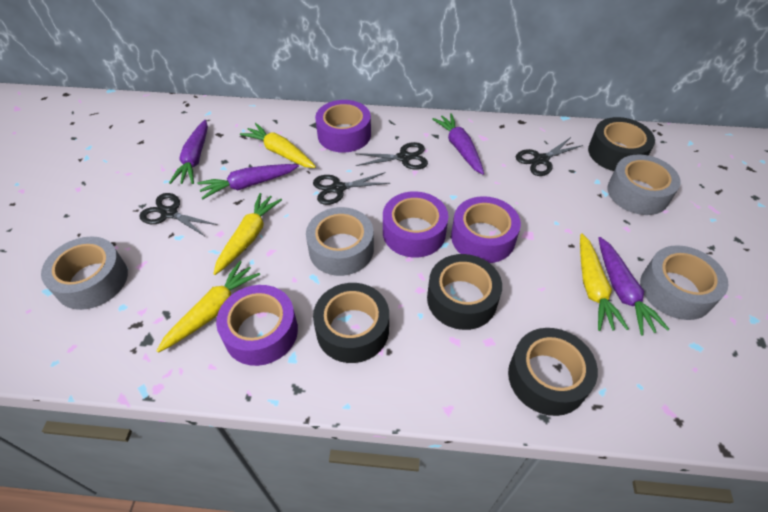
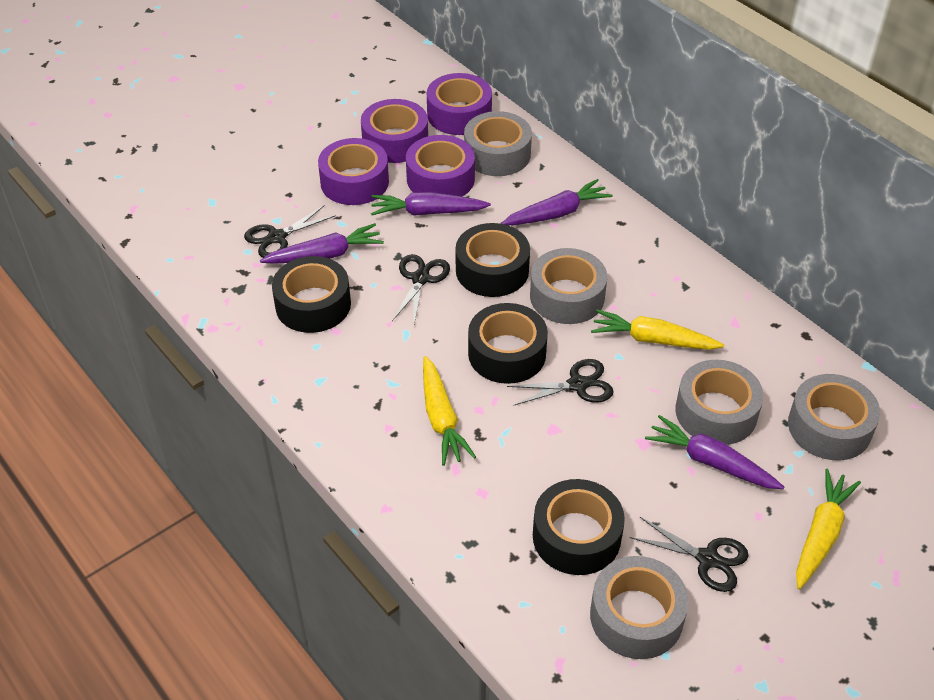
grey tape: [41,236,128,310] [306,207,374,276] [607,155,680,215] [640,245,729,320] = 4 -> [464,111,532,176] [530,248,607,324] [590,556,689,659] [676,360,764,445] [788,374,880,460] = 5
yellow carrot: [157,261,260,353] [213,193,282,275] [240,123,316,168] [580,233,629,331] = 4 -> [423,356,476,466] [591,309,724,350] [796,469,861,589] = 3

